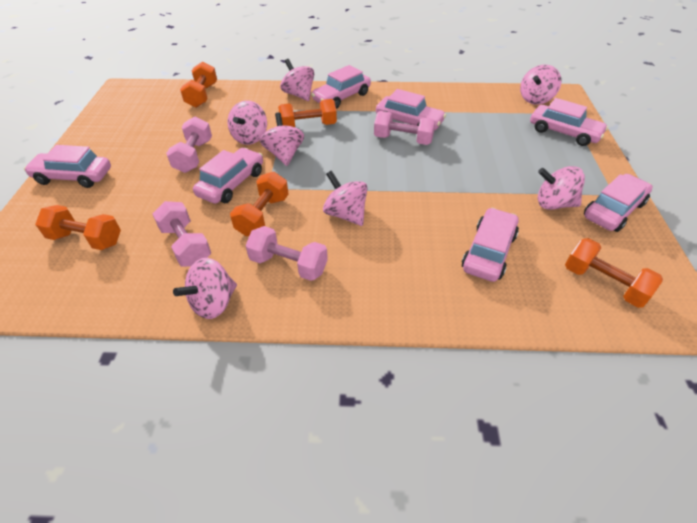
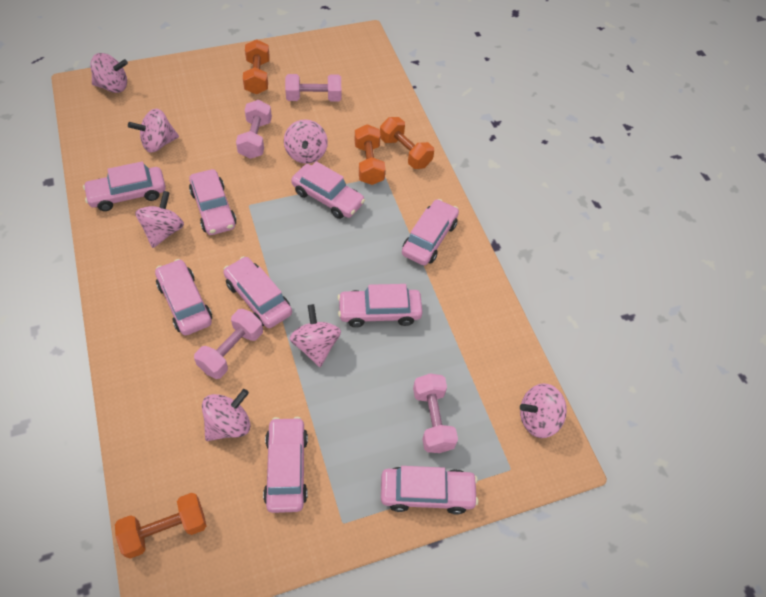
orange dumbbell: [35,205,121,250] [180,61,217,108] [230,172,289,236] [278,99,337,127] [565,238,663,308] = 5 -> [115,493,206,559] [243,39,270,94] [355,124,386,185] [380,117,434,169] = 4
pink car: [24,145,111,188] [193,148,263,204] [311,65,371,109] [376,89,446,130] [462,208,519,282] [530,98,608,146] [584,174,653,232] = 7 -> [83,161,166,211] [155,259,212,335] [189,169,236,235] [223,256,292,328] [263,417,308,513] [291,161,365,219] [337,284,423,327] [381,466,478,515] [402,199,459,265] = 9

